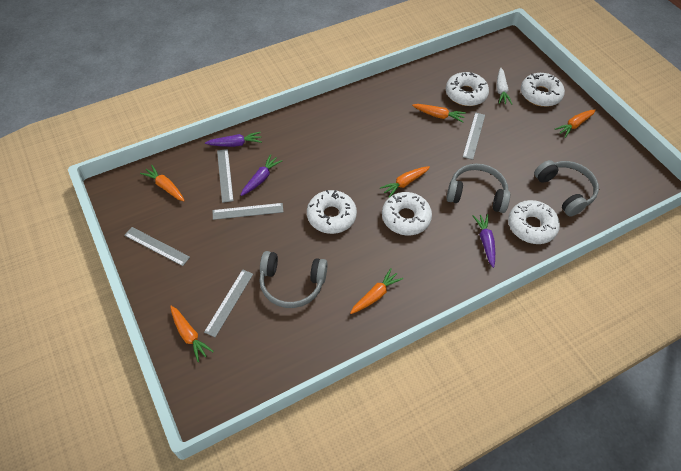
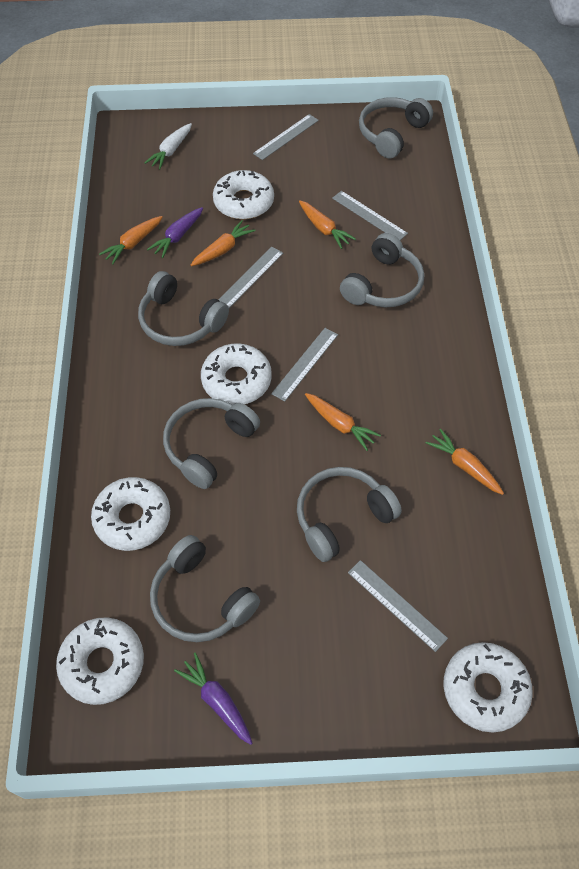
grey headphones: [259,251,328,308] [446,163,510,213] [534,160,599,217] = 3 -> [138,271,229,346] [150,535,260,642] [163,398,260,489] [297,467,402,562] [340,233,424,307] [359,97,433,158] = 6
orange carrot: [140,165,185,201] [170,306,214,362] [350,268,403,314] [380,166,430,197] [412,104,466,122] [555,110,596,138] = 6 -> [99,216,163,264] [191,220,255,266] [299,201,356,249] [305,393,381,451] [426,429,504,495] = 5
purple carrot: [205,132,262,147] [241,154,282,196] [473,214,495,268] = 3 -> [147,207,203,258] [174,653,253,745] = 2

